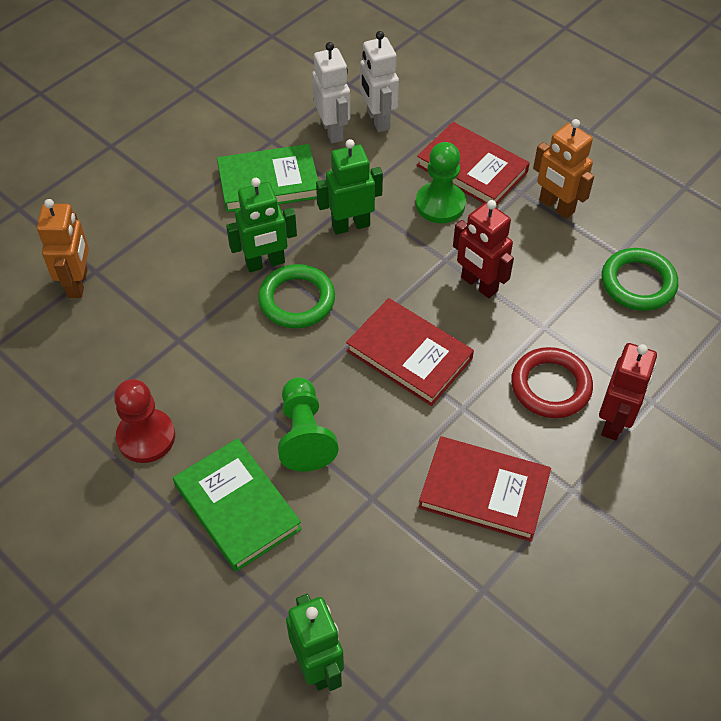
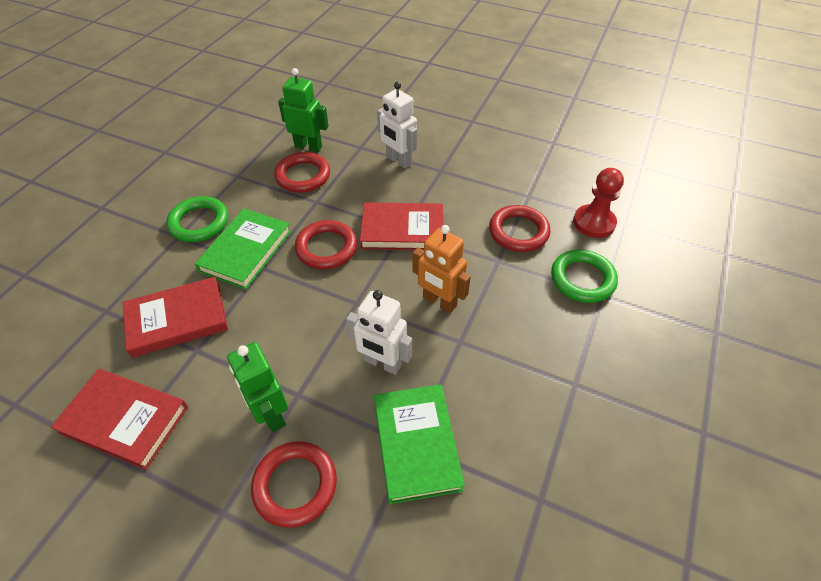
green pawn: [278,377,338,471] [416,142,466,223] = 2 -> none = 0
green robot: [226,178,297,272] [286,594,344,691] [316,139,383,235] = 3 -> [227,342,288,432] [278,68,329,152] = 2
orange robot: [37,199,89,298] [533,119,594,219] = 2 -> [412,225,471,313] = 1
red ring: [511,347,593,418] = 1 -> [251,441,337,527] [274,152,330,193] [295,220,357,269] [489,205,551,252] = 4
red robot: [453,200,514,298] [599,343,657,440] = 2 -> none = 0

